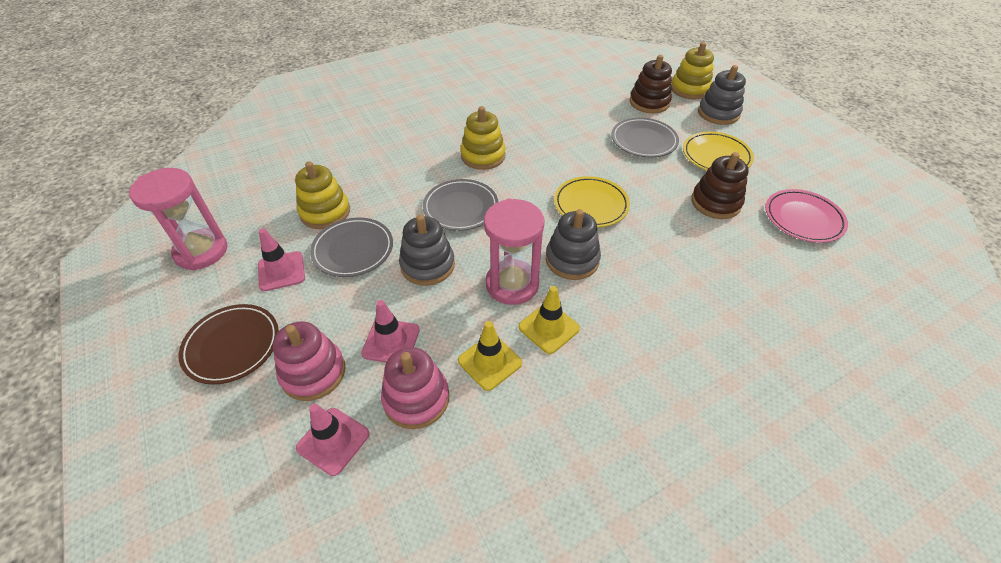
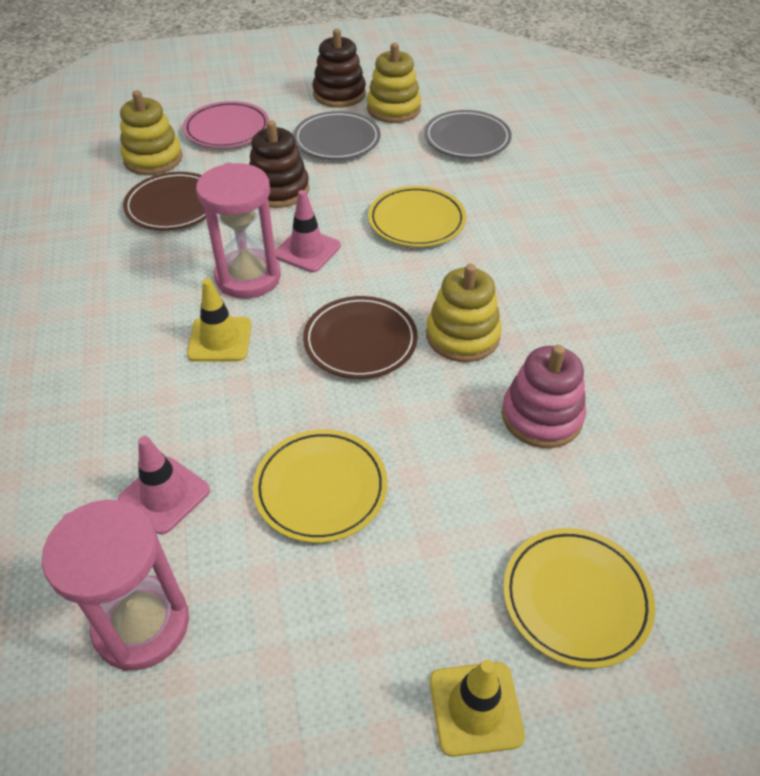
brown plate: [179,304,279,385] = 1 -> [123,172,206,230] [303,296,418,379] = 2
grey plate: [310,217,393,277] [423,179,498,231] [611,118,679,157] = 3 -> [293,111,380,160] [424,110,512,158] = 2
grey stacking toy: [399,214,455,286] [546,209,601,280] [698,65,746,125] = 3 -> none = 0
pink stacking toy: [273,321,345,401] [381,347,449,429] = 2 -> [502,345,586,448] = 1
pink traffic cone: [258,228,305,291] [296,404,369,476] [361,300,420,363] = 3 -> [118,436,210,534] [275,190,341,272] = 2
yellow plate: [554,176,630,227] [683,132,754,170] = 2 -> [253,429,387,543] [368,186,466,247] [503,528,655,668] = 3

